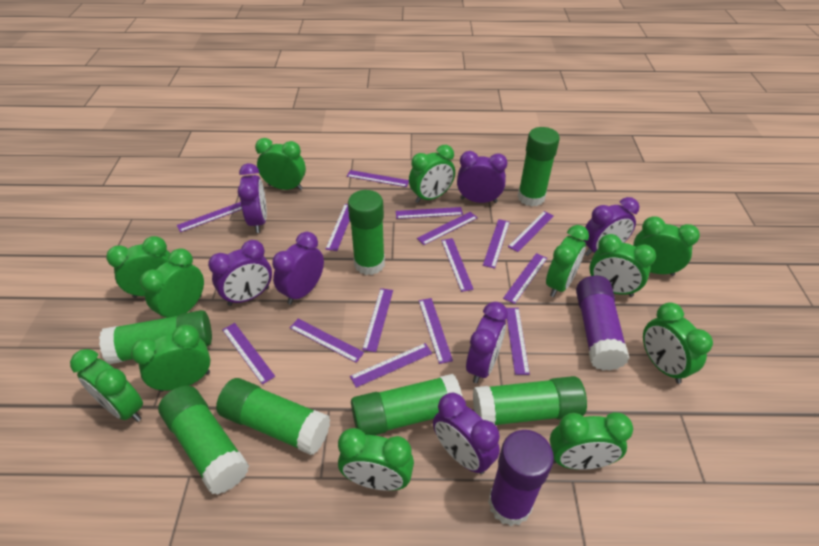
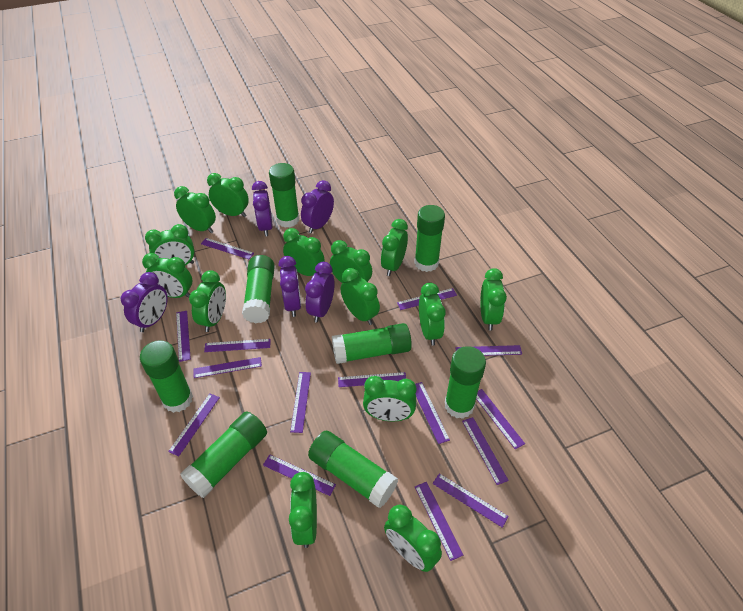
green clock: [70,349,143,422] [106,236,170,298] [131,324,211,392] [140,248,204,318] [255,138,306,190] [338,428,414,491] [409,145,455,203] [546,225,589,297] [550,412,633,470] [589,234,656,297] [633,216,700,276] [643,302,713,384] = 12 -> [142,253,192,298] [145,224,194,266] [174,186,216,233] [189,270,226,332] [207,173,249,217] [283,228,325,276] [289,472,317,548] [330,240,372,283] [341,268,380,325] [363,376,416,421] [381,219,408,276] [384,505,442,572] [419,283,446,346] [480,268,507,331] = 14
green glue stick: [99,310,212,364] [158,386,249,495] [216,378,330,455] [348,190,385,275] [351,374,462,435] [473,376,587,425] [517,127,560,207] = 7 -> [140,340,193,413] [180,411,267,498] [242,255,275,323] [269,163,299,228] [308,431,398,508] [332,323,412,364] [414,205,445,272] [445,346,486,419] = 8
purple clock: [208,240,272,306] [238,163,267,233] [272,232,324,305] [433,393,500,474] [457,151,508,203] [466,302,508,383] [583,197,639,256] = 7 -> [121,272,168,332] [252,181,273,236] [278,256,301,317] [301,180,334,234] [305,262,335,323] = 5
purple glue stick: [488,430,554,526] [576,276,630,370] = 2 -> none = 0

